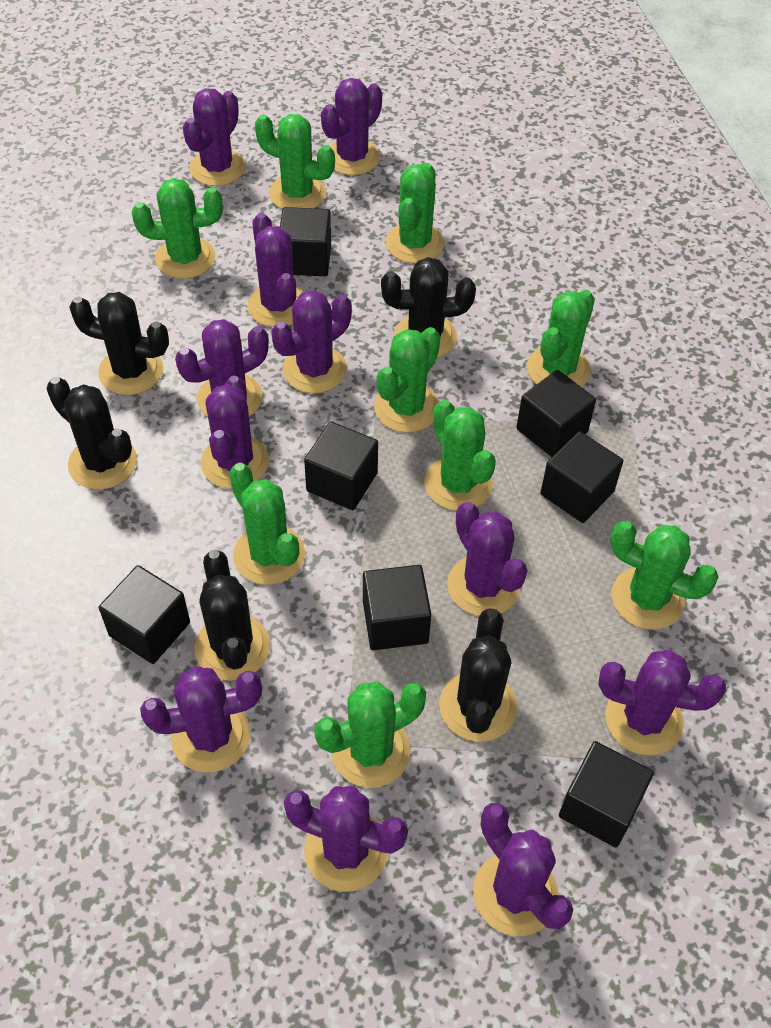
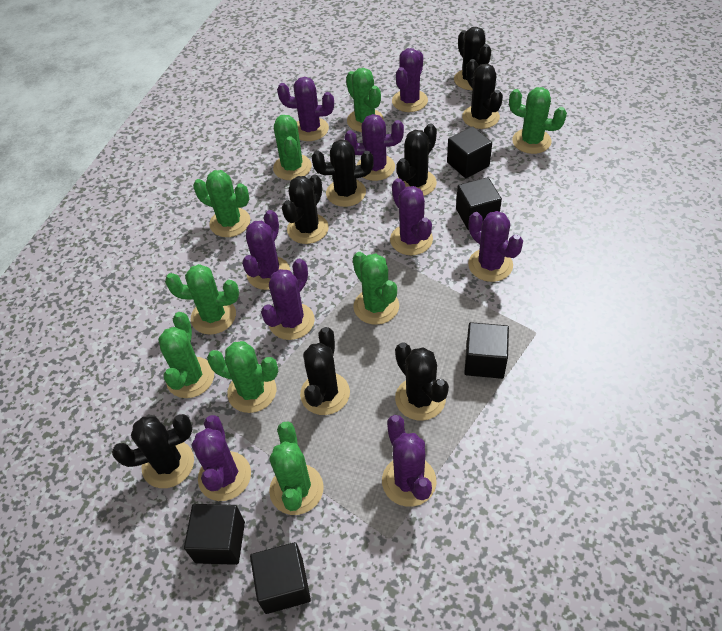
black cactus: [47,377,137,489] [69,292,169,395] [194,550,270,681] [381,257,476,358] [440,608,517,742] = 5 -> [112,414,194,488] [282,175,329,244] [300,327,350,415] [311,140,374,207] [395,342,449,421] [396,123,437,196] [454,27,491,90] [462,59,503,129] = 8
black cube: [99,565,190,664] [280,207,331,276] [304,421,378,510] [363,565,431,650] [516,370,596,457] [540,431,623,523] [559,741,654,848] = 7 -> [184,504,245,565] [250,542,311,614] [447,126,492,178] [456,177,502,230] [465,322,509,379] = 5
purple cactus: [140,666,262,773] [175,319,269,417] [183,88,246,186] [201,376,269,489] [247,213,304,327] [271,290,352,393] [284,786,408,892] [321,78,382,175] [447,502,528,616] [474,803,574,936] [598,650,726,756] = 11 -> [192,415,251,501] [242,210,290,290] [261,259,315,340] [277,77,334,141] [344,114,404,181] [382,415,436,507] [390,178,433,255] [392,48,428,112] [468,211,523,282] = 9

